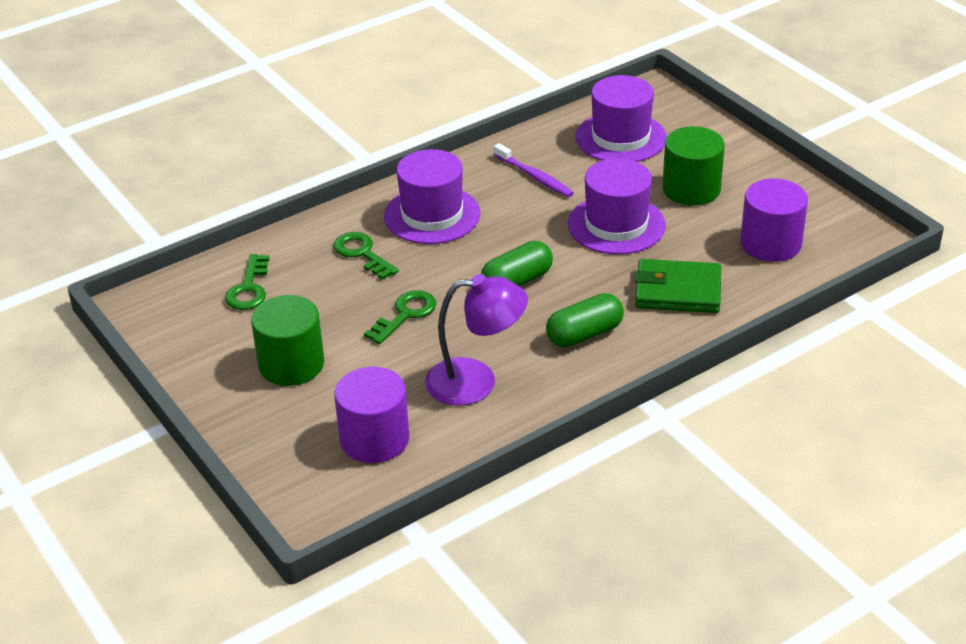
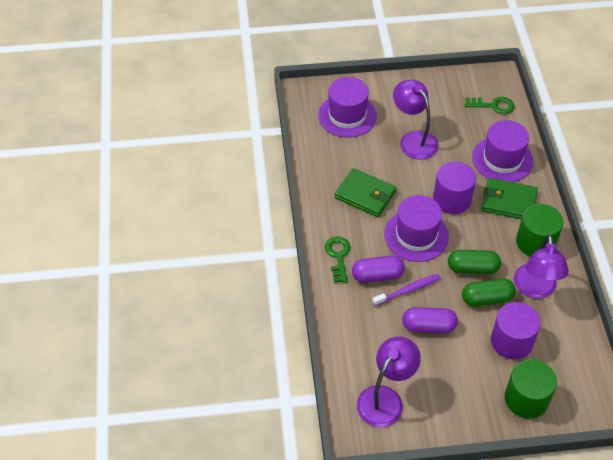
green key: [225,254,270,310] [334,232,399,280] [364,290,436,344] = 3 -> [325,236,351,283] [465,97,515,114] = 2
green wallet: [634,259,721,313] = 1 -> [335,168,396,217] [482,178,538,219] = 2
purple capsule: none = 0 -> [352,255,405,283] [402,307,458,333] = 2
purple lamp: [425,274,528,406] = 1 -> [357,336,421,427] [393,80,438,160] [514,235,569,299] = 3

